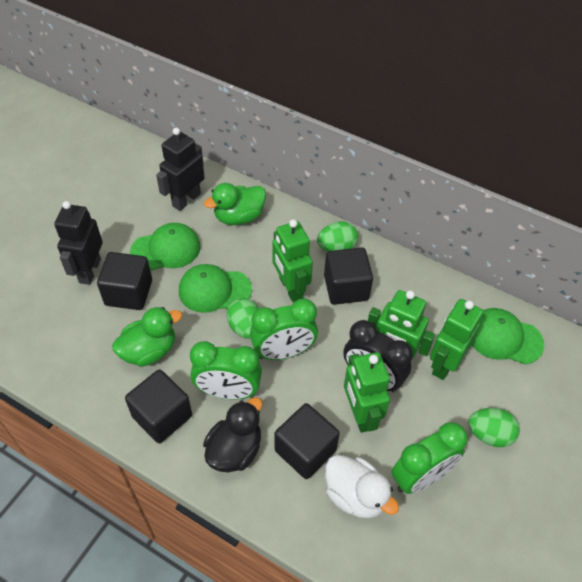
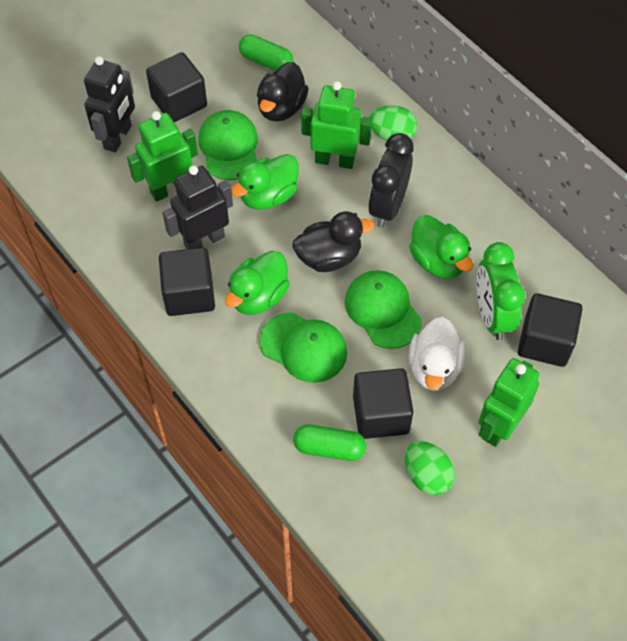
black duck: [203,397,262,472] = 1 -> [257,62,309,122] [293,211,374,272] = 2
green capsule: none = 0 -> [239,34,293,71] [293,425,366,461] = 2
green clock: [190,341,262,399] [250,299,318,360] [392,422,468,494] = 3 -> [477,242,525,340] = 1
green duck: [112,307,182,367] [204,183,266,225] = 2 -> [225,251,290,315] [231,154,299,210] [409,215,473,279] = 3
green egg: [226,298,259,339] [317,221,358,251] [468,408,520,447] = 3 -> [369,105,417,141] [405,441,455,495] = 2
green robot: [272,219,313,302] [344,352,390,433] [368,290,435,361] [430,299,483,380] = 4 -> [127,111,198,202] [301,81,372,169] [478,358,539,447] = 3

